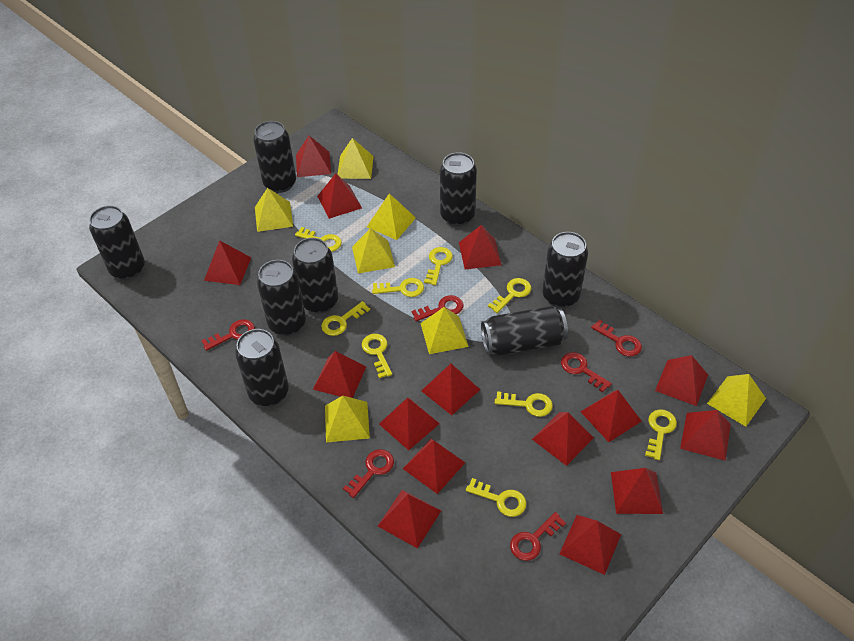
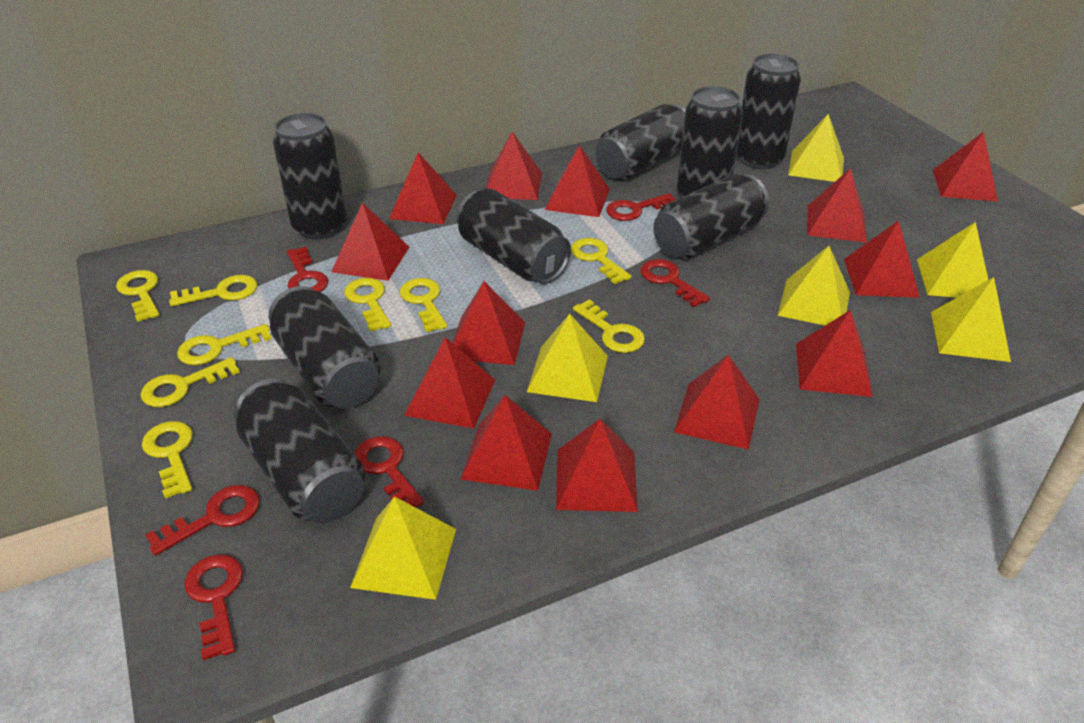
red pyramid: [204,240,251,285] [296,136,331,177] [313,351,366,398] [317,173,362,219] [378,490,441,549] [379,398,440,450] [403,439,465,494] [421,364,480,415] [459,225,502,269] [532,412,594,466] [559,515,621,575] [580,390,642,442] [611,468,663,514] [655,355,708,406] [680,410,731,461] = 15 -> [331,203,409,281] [389,152,457,224] [404,337,495,429] [453,281,525,365] [460,395,552,491] [486,132,542,200] [545,145,610,217] [556,419,638,512] [674,355,760,450] [796,310,873,397] [807,168,867,243] [844,220,920,298] [933,132,998,202] = 13
yellow pyramid: [255,188,293,232] [325,395,370,442] [337,138,374,179] [352,228,395,273] [367,193,416,240] [420,307,469,354] [707,374,766,427] = 7 -> [350,496,456,600] [527,314,608,402] [777,246,850,325] [788,114,844,182] [917,222,988,298] [931,277,1011,362] = 6

